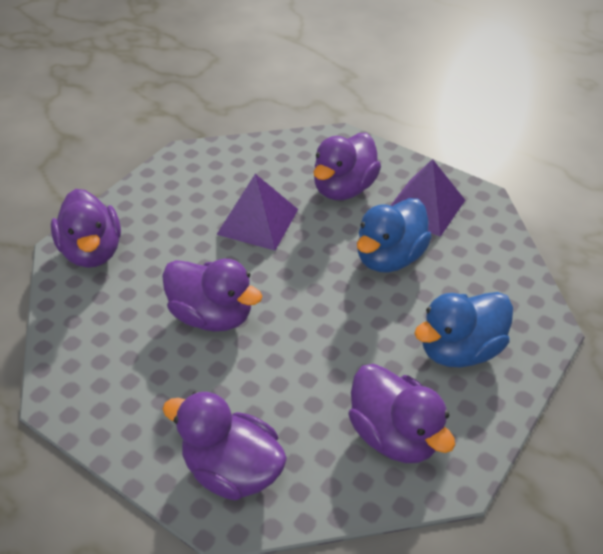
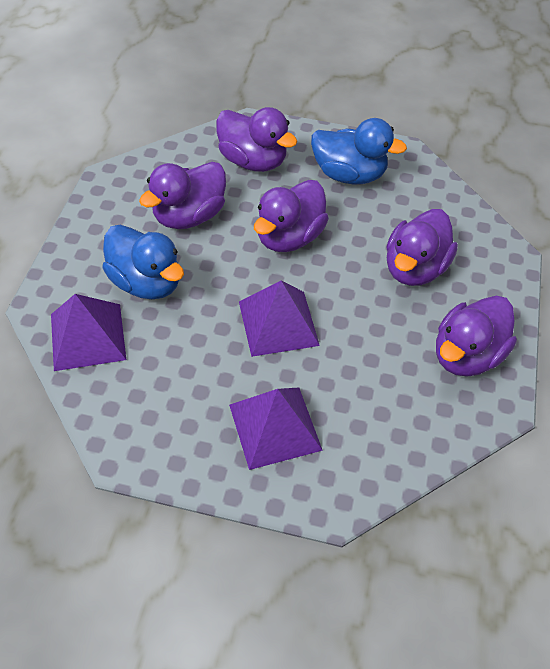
purple pyramid: [216,174,298,251] [390,159,465,237] = 2 -> [51,294,126,371] [229,388,323,470] [239,280,320,357] = 3

